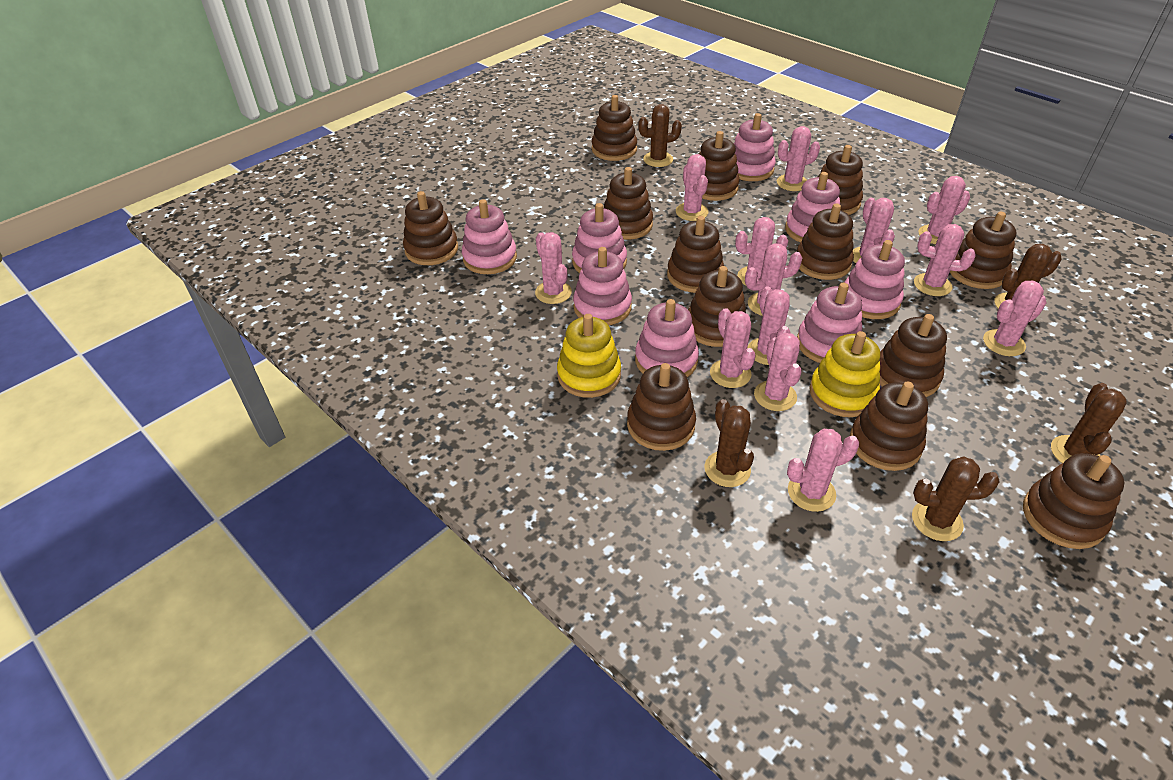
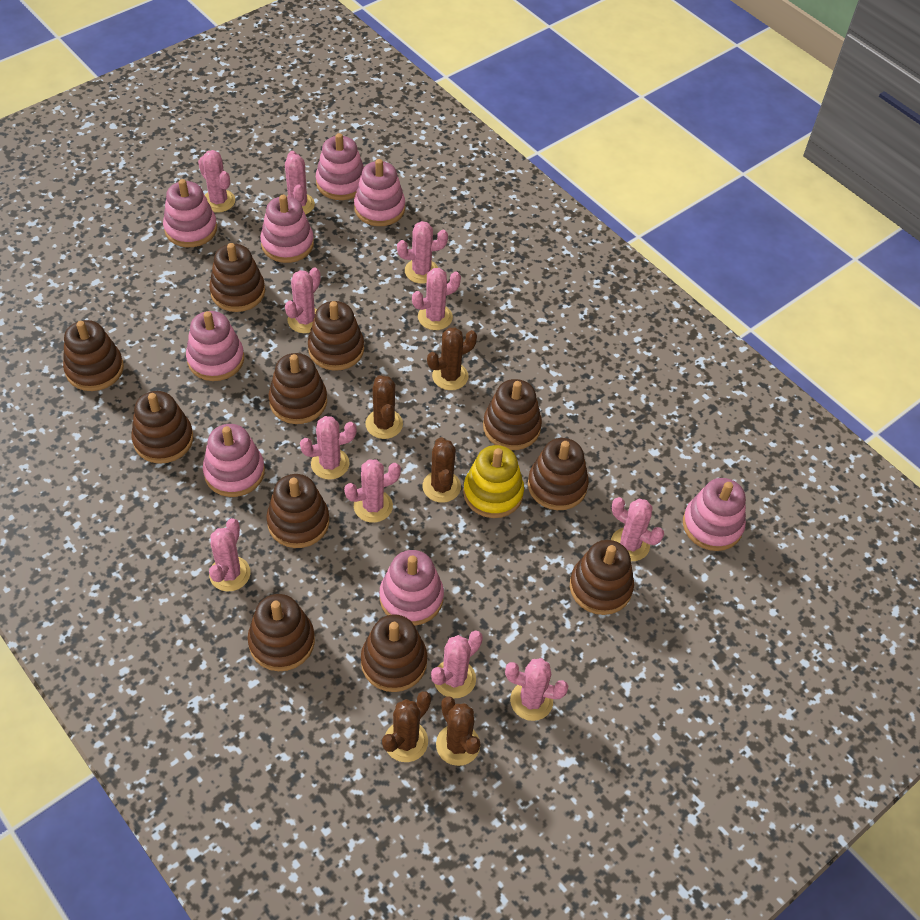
brown stacking toy: [403,191,458,265] [592,95,637,161] [604,167,653,240] [627,363,696,451] [667,216,724,293] [688,266,746,347] [699,131,740,201] [797,203,854,280] [818,145,863,215] [850,381,928,471] [879,314,947,397] [950,212,1016,289] [1023,453,1125,549] = 13 -> [63,320,124,391] [131,391,193,464] [209,243,265,312] [248,594,315,671] [266,474,329,548] [269,353,327,424] [308,301,364,371] [361,614,427,692] [483,379,542,450] [528,438,589,510] [570,540,634,615] = 11
pink cactus: [535,232,572,304] [676,154,708,221] [710,308,756,388] [735,217,788,286] [745,244,802,316] [747,286,790,365] [754,333,802,411] [777,126,820,191] [787,429,859,512] [853,198,895,263] [914,224,976,296] [919,176,970,244] [983,281,1047,356] = 13 -> [198,150,235,212] [209,518,251,592] [285,151,315,215] [285,268,321,333] [300,416,357,480] [344,459,401,523] [397,221,448,284] [412,268,461,330] [431,630,483,698] [505,658,568,721] [611,497,664,561] = 11
yellow stacking toy: [557,314,621,398] [809,331,880,417] = 2 -> [463,445,524,518] = 1

